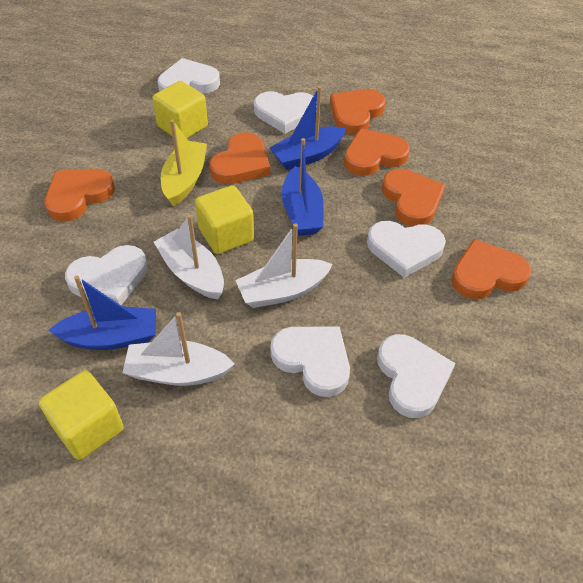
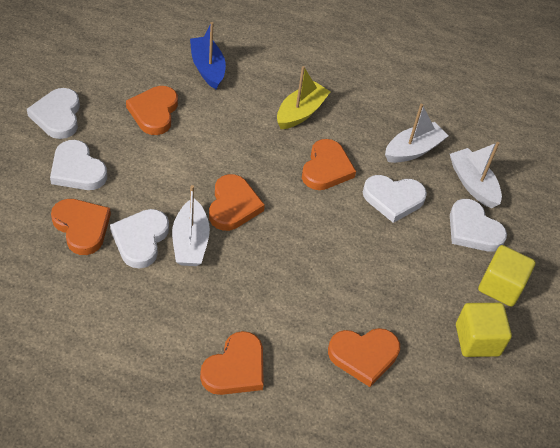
blue boat: [49,275,156,350] [270,86,346,170] [282,138,324,236] = 3 -> [190,22,226,89] = 1
white heart: [65,245,148,305] [158,58,220,93] [254,91,317,134] [270,326,350,397] [367,221,446,278] [377,334,456,418] = 6 -> [27,88,80,139] [50,140,107,190] [110,209,169,268] [363,175,427,223] [450,199,507,251] = 5
yellow cube: [39,370,124,460] [152,81,208,138] [195,185,254,254] = 3 -> [456,303,512,357] [478,245,535,307] = 2

